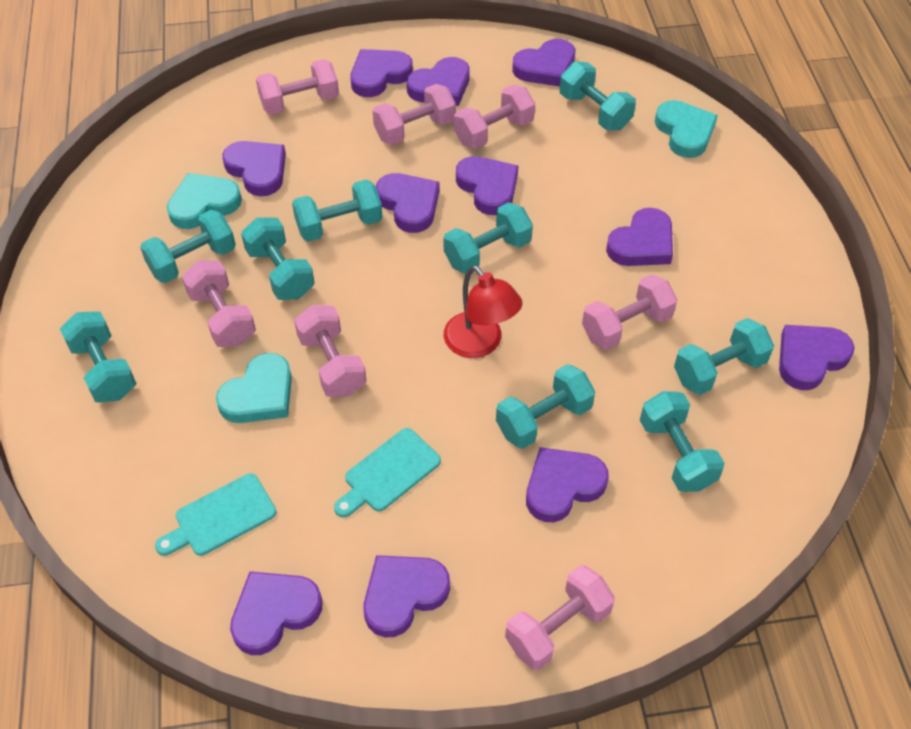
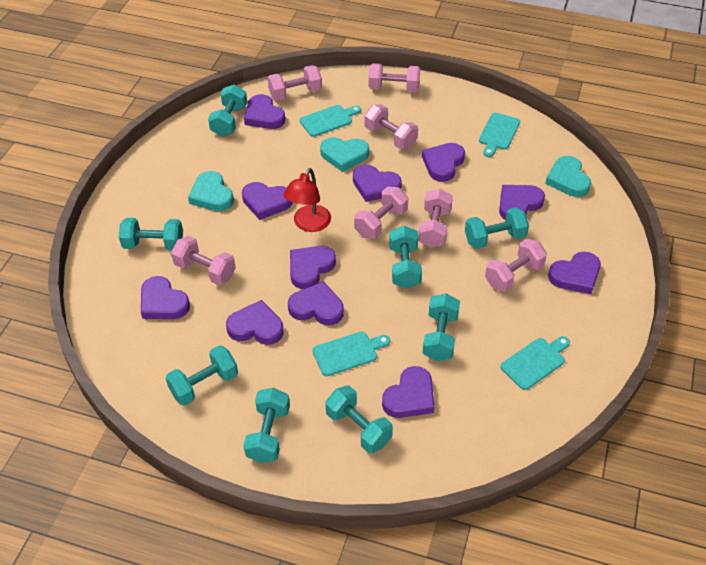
turquoise cutting board: [155,473,277,556] [334,428,441,518] = 2 -> [300,105,361,137] [312,332,390,376] [479,113,520,157] [501,336,570,390] = 4
turquoise dumbbell: [60,311,136,403] [140,210,236,283] [241,217,315,300] [292,179,383,242] [443,202,533,274] [496,364,595,449] [560,62,636,130] [640,391,725,492] [674,318,774,395] = 9 -> [119,218,183,250] [166,345,238,406] [208,85,247,136] [244,388,290,463] [325,385,393,453] [389,226,422,289] [422,294,460,361] [465,207,529,249] = 8

